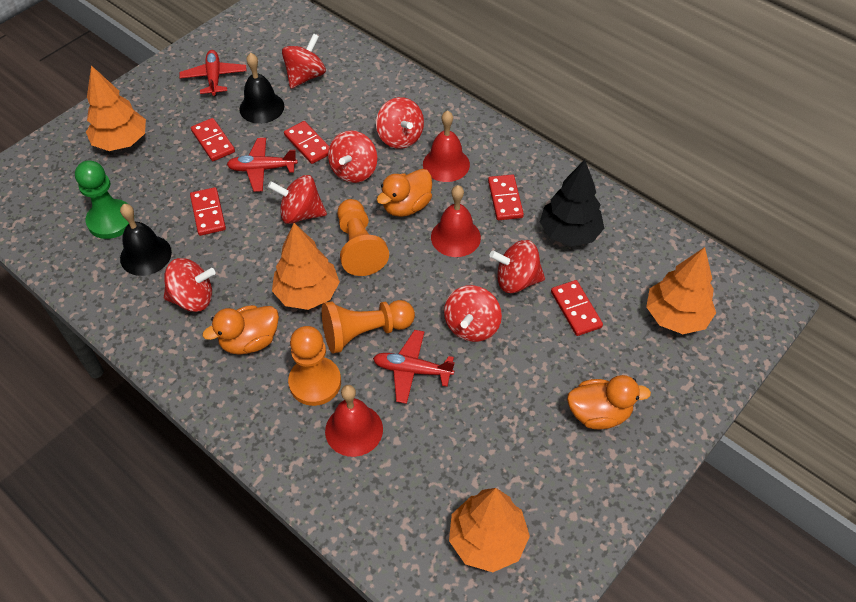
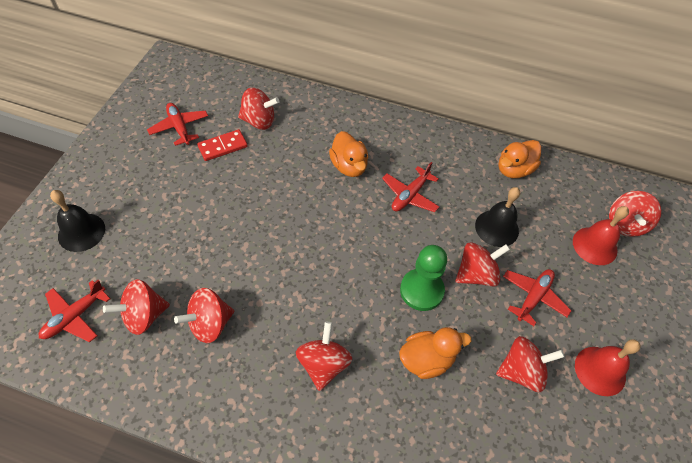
black tree: [540,160,604,246] = 1 -> none = 0
orange pawn: [288,326,341,406] [322,300,415,353] [337,199,389,276] = 3 -> none = 0
orange tree: [86,65,146,151] [272,223,340,310] [449,488,530,572] [646,247,716,334] = 4 -> none = 0
red bell: [325,385,383,457] [423,110,470,182] [431,185,481,257] = 3 -> [573,206,629,265] [575,339,641,396] = 2
red domino: [190,187,226,236] [191,118,235,161] [284,121,329,164] [488,174,524,220] [551,280,603,336] = 5 -> [197,129,248,161] = 1
red plane: [179,50,247,96] [227,138,298,192] [373,330,455,404] = 3 -> [39,280,110,343] [147,103,208,146] [382,162,439,212] [503,269,571,326] = 4

